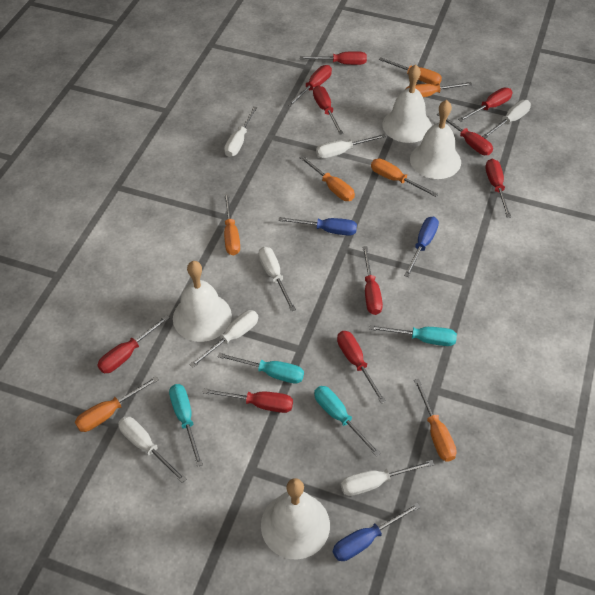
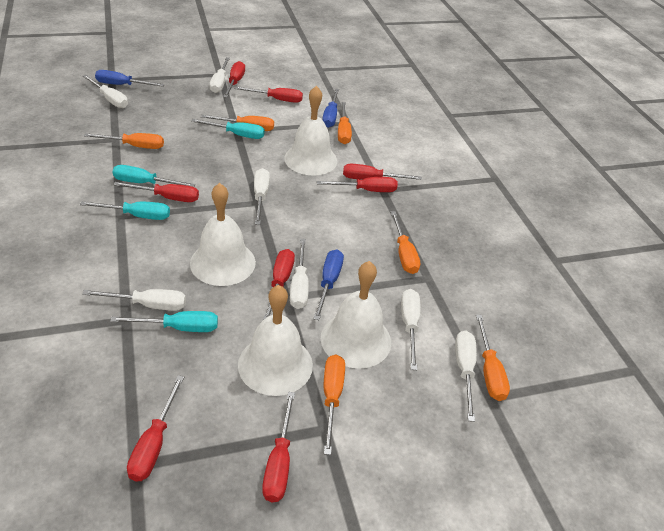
orange screwdriver: [75,376,159,432] [224,193,240,255] [299,156,355,201] [371,159,438,197] [379,57,442,85] [406,82,472,97] [414,379,457,461] = 7 -> [84,133,164,149] [201,115,274,131] [324,354,345,455] [338,102,352,144] [391,211,420,274] [476,315,510,401] = 6
red screwdriver: [97,315,170,373] [202,388,293,413] [287,65,332,106] [300,51,367,65] [313,86,343,135] [337,331,386,404] [362,246,383,315] [437,113,493,155] [458,88,513,122] [485,159,511,218] = 10 -> [113,182,199,202] [127,375,184,482] [223,61,245,98] [234,86,303,103] [262,392,295,502] [263,249,295,320] [317,177,398,192] [343,164,422,180] = 8

